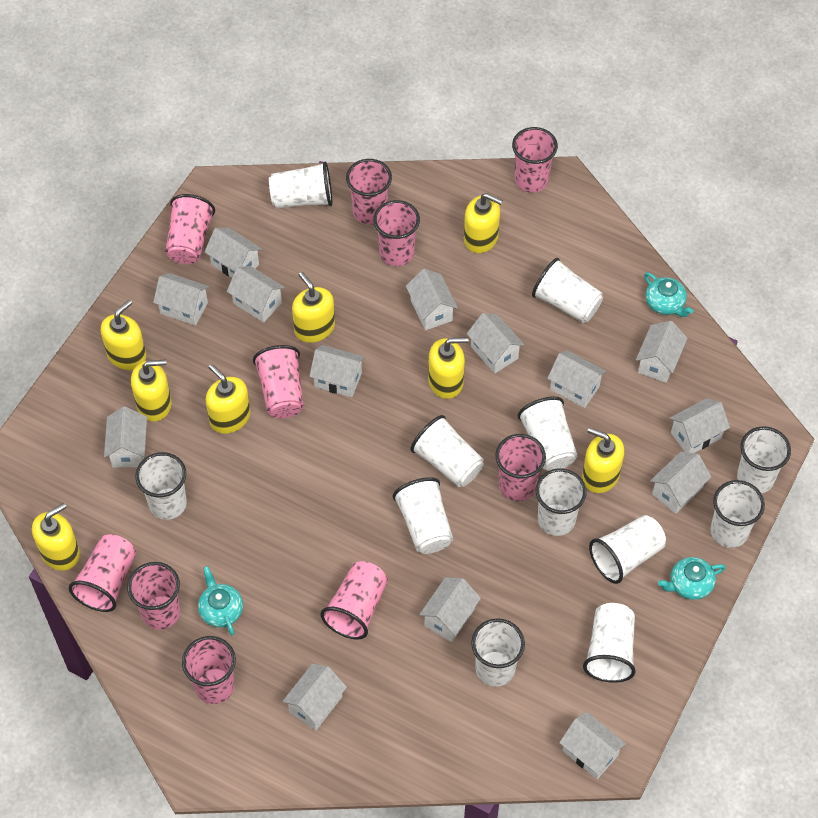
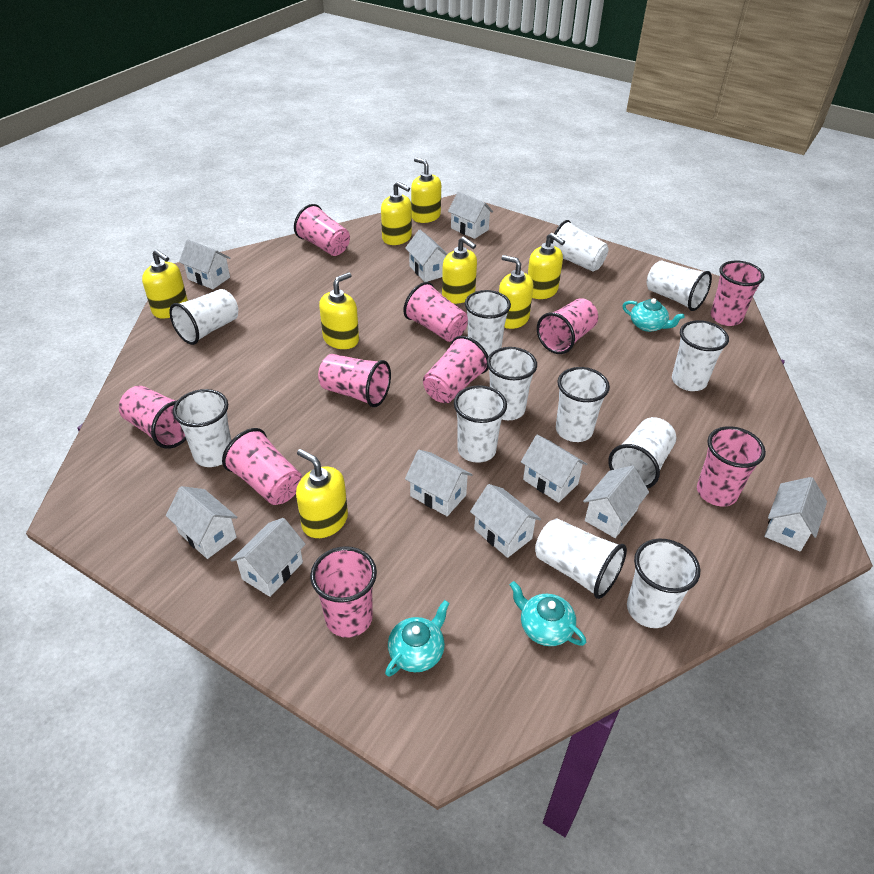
white house: [104,407,147,468] [153,273,210,326] [205,227,262,278] [227,266,285,323] [282,664,347,731] [309,345,365,397] [406,269,458,330] [419,577,481,642] [467,313,525,373] [547,350,606,408] [559,712,626,779] [636,321,688,383] [650,452,711,514] [669,398,730,453] = 14 -> [166,486,238,559] [179,240,230,289] [230,518,306,597] [405,230,448,282] [405,450,473,516] [448,192,493,239] [470,484,541,558] [521,435,587,503] [583,466,649,538] [764,477,827,551] = 10

